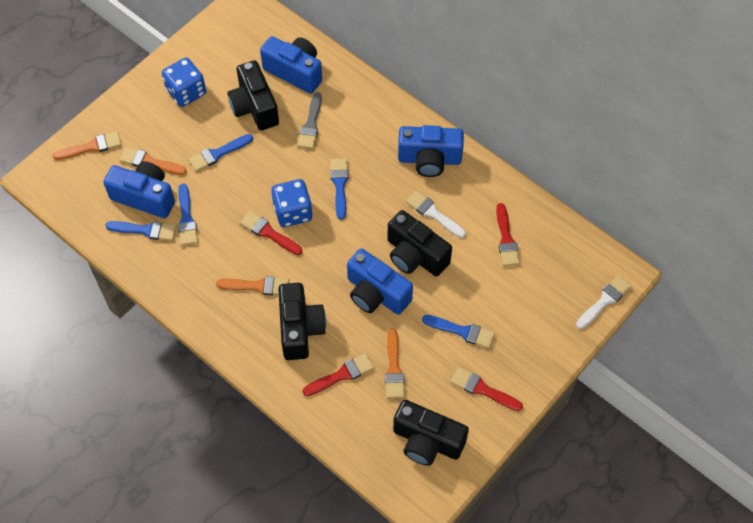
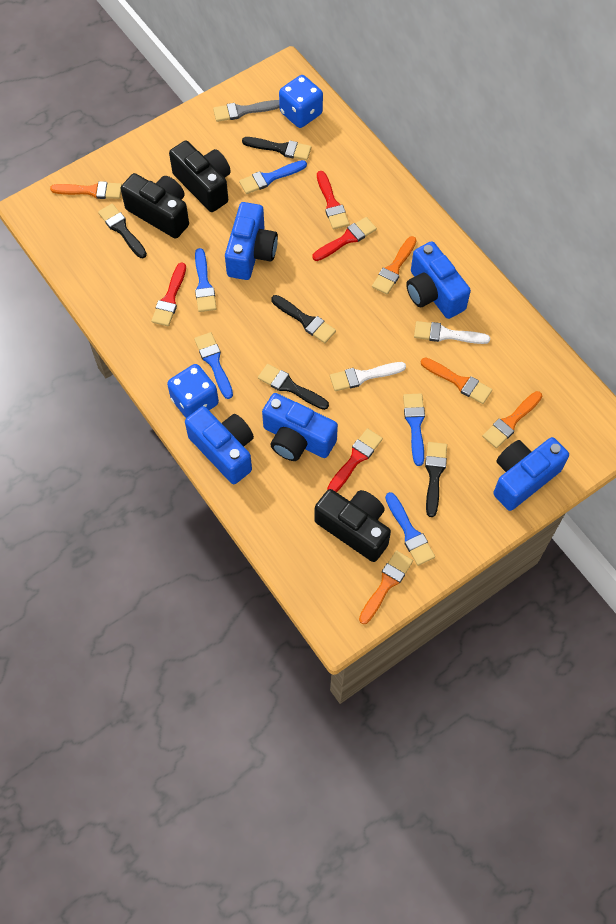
black brush: none = 0 -> [98,204,147,258] [242,137,311,160] [258,364,329,410] [271,295,336,343] [425,442,447,517] = 5
black camera: [227,60,279,130] [278,283,326,360] [387,210,452,276] [393,400,469,466] = 4 -> [120,173,189,239] [169,141,231,212] [314,489,391,562] = 3
blue camera: [103,161,175,218] [260,36,322,94] [347,248,413,315] [398,125,464,177] = 4 -> [185,406,254,484] [225,202,278,280] [262,393,338,461] [406,241,471,319] [493,437,569,511] = 5
orange brush: [53,132,122,160] [119,147,187,175] [216,277,289,295] [385,328,405,398] = 4 -> [50,181,122,199] [359,550,413,624] [372,236,416,295] [421,357,492,404] [483,391,542,448] = 5

